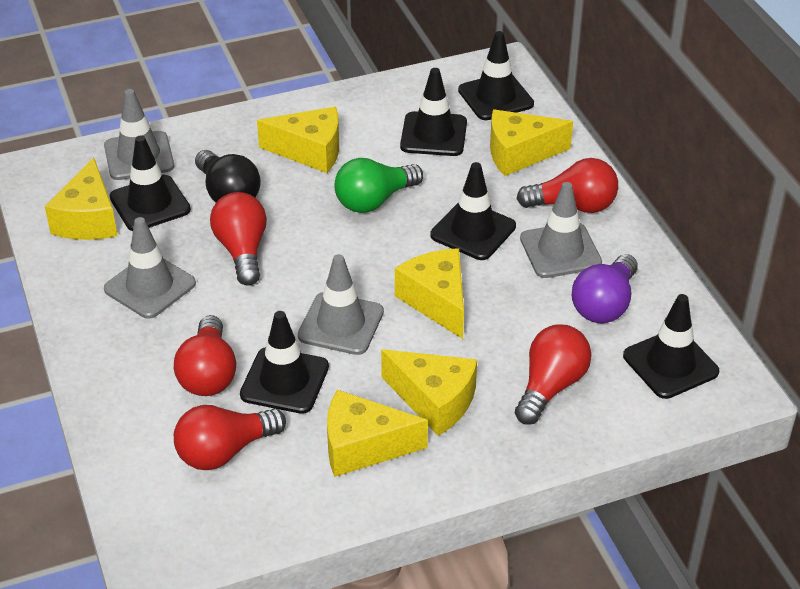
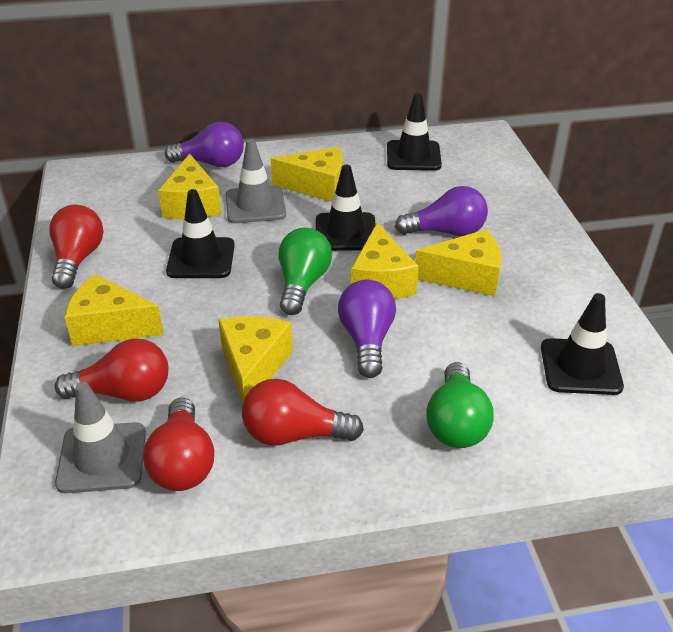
black light bulb: [195,150,261,202] = 1 -> none = 0
black traffic cone: [109,136,191,231] [240,311,329,414] [400,68,467,156] [430,162,516,260] [458,31,534,120] [623,294,719,399] = 6 -> [166,189,235,278] [316,165,376,251] [387,93,442,171] [541,293,624,395] = 4
green light bulb: [334,158,423,213] = 1 -> [279,228,332,315] [426,362,494,448] = 2
grey traffic cone: [104,89,174,180] [104,217,196,319] [298,254,384,355] [520,182,602,278] = 4 -> [55,382,146,493] [226,139,286,223] = 2
purple light bulb: [572,254,638,323] = 1 -> [165,122,244,167] [338,279,396,378] [395,186,488,236] = 3
red light bulb: [174,315,236,396] [174,405,286,470] [210,192,267,286] [515,325,592,425] [516,158,618,213] = 5 -> [49,205,104,289] [55,338,168,402] [143,397,214,491] [242,379,364,446] = 4

